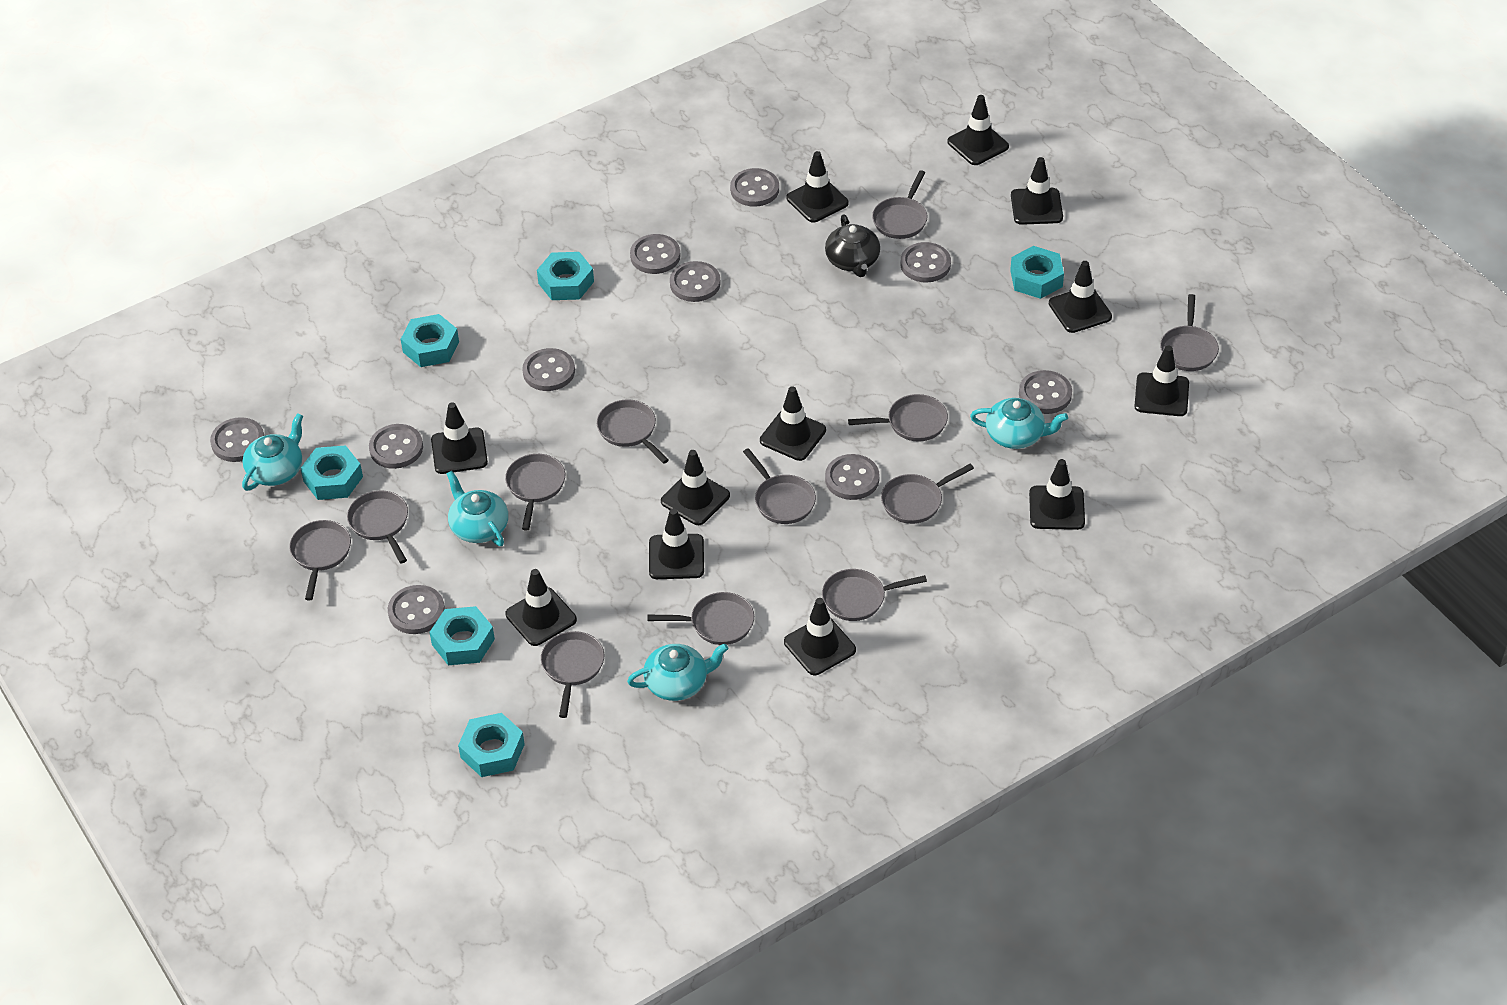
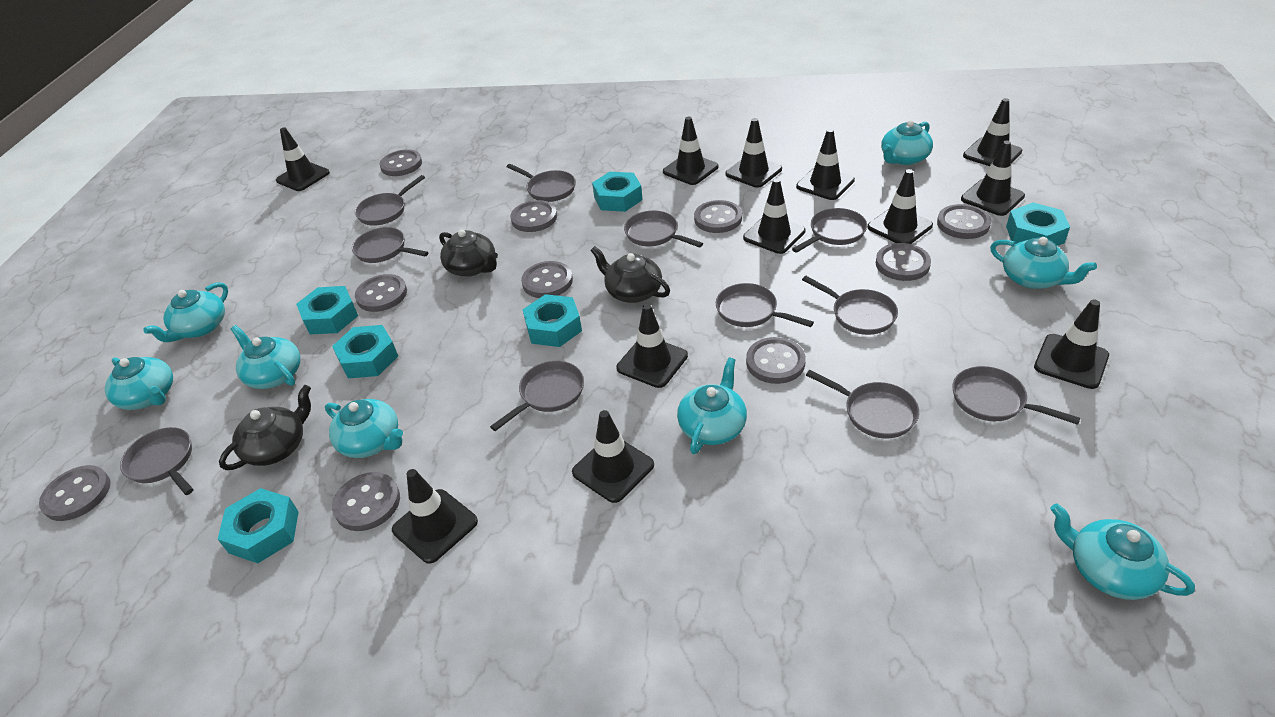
black teapot: [825,215,880,277] = 1 -> [219,385,311,470] [439,229,498,276] [591,246,670,303] = 3
grey pan: [289,520,351,600] [347,491,408,563] [505,454,565,530] [541,631,604,718] [597,400,669,464] [647,592,754,645] [743,448,816,524] [822,569,927,621] [848,394,948,442] [872,170,928,239] [881,464,974,524] [1160,294,1219,371] = 12 -> [120,427,194,495] [352,227,428,263] [355,175,425,226] [490,361,584,431] [506,164,575,202] [624,211,703,248] [716,283,814,327] [792,208,867,253] [802,276,898,335] [806,370,919,438] [952,366,1080,425] = 11
turquoise teapot: [242,413,303,491] [447,471,508,546] [627,643,728,701] [970,398,1068,449] = 4 -> [105,357,173,410] [143,282,228,342] [231,325,300,389] [325,399,403,458] [677,357,747,454] [881,120,933,165] [990,237,1097,289] [1050,503,1195,600] = 8

